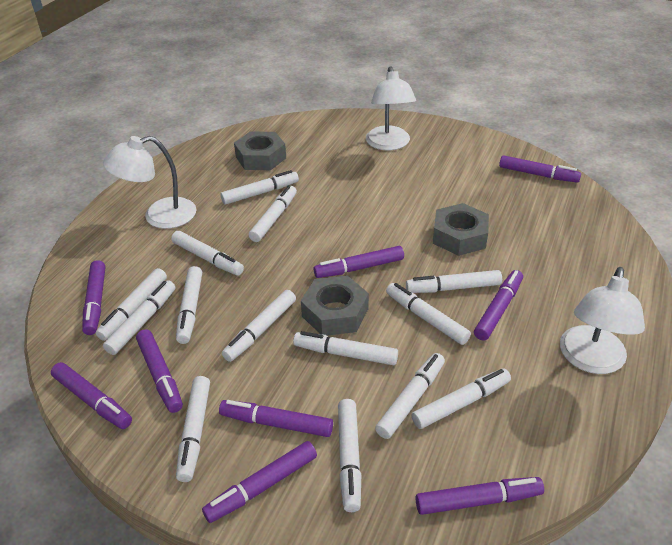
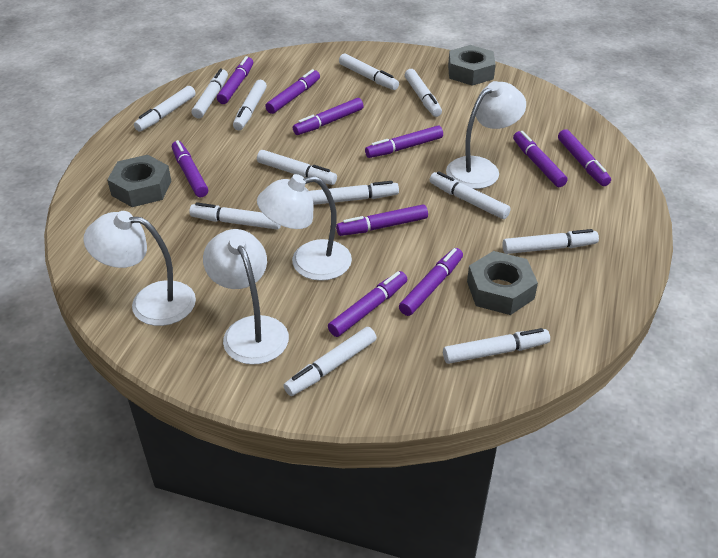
purple marker: [51,362,132,429] [82,260,105,335] [136,329,183,413] [202,441,317,523] [219,400,333,437] [313,246,404,278] [416,477,544,515] [474,270,523,341] [499,155,581,183] = 9 -> [172,140,208,197] [217,56,253,104] [265,69,320,114] [293,98,364,135] [328,271,408,337] [336,204,428,236] [365,125,443,158] [399,248,463,316] [513,131,567,187] [558,129,611,186] = 10
white lamp: [103,136,197,229] [366,66,416,150] [560,267,645,374] = 3 -> [83,211,196,326] [203,229,289,365] [257,174,352,281] [446,81,526,189] = 4
white marker: [95,268,167,341] [103,280,175,355] [171,231,244,276] [176,266,202,344] [176,376,210,482] [221,170,299,205] [222,290,296,362] [249,185,297,242] [293,331,398,365] [338,399,361,512] [375,353,445,439] [386,283,471,345] [406,270,502,293] [412,368,511,429] = 14 -> [134,86,196,132] [189,202,281,230] [192,69,228,119] [233,80,267,130] [257,150,337,185] [283,327,377,396] [309,181,399,205] [339,54,399,90] [405,69,442,117] [430,171,511,219] [443,328,550,364] [502,229,599,254] = 12

